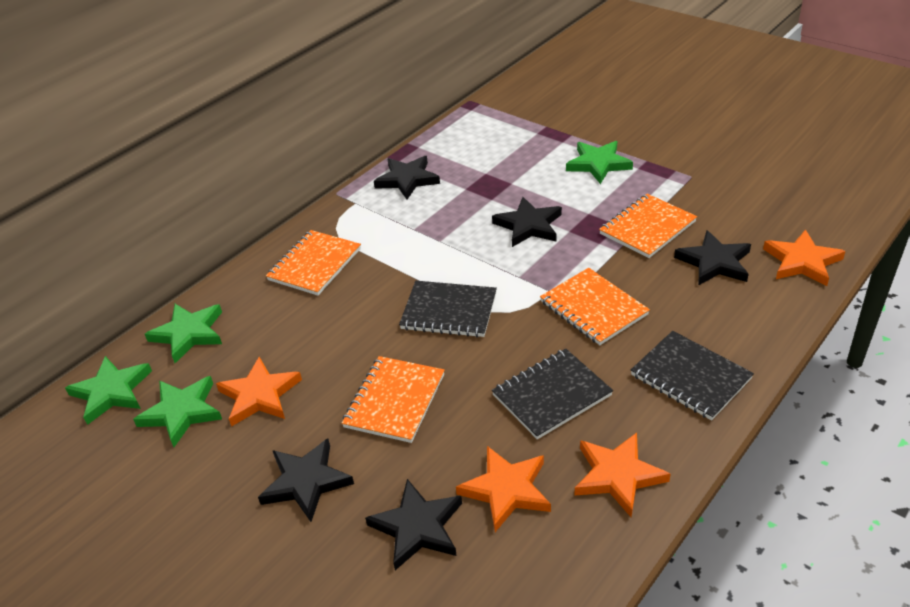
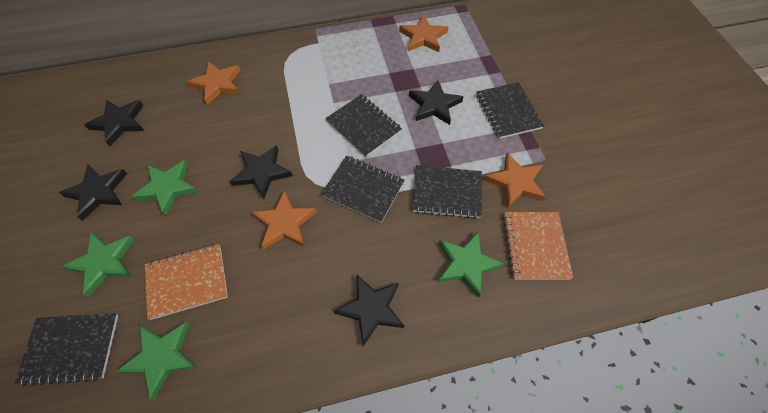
black notebook: [399,281,497,337] [492,348,613,440] [631,331,754,421] = 3 -> [15,313,118,386] [321,156,404,223] [326,94,402,157] [412,165,482,219] [476,82,544,139] = 5
orange notebook: [266,230,361,295] [342,356,445,443] [540,268,650,345] [599,194,697,258] = 4 -> [145,244,228,320] [503,212,573,280] = 2

